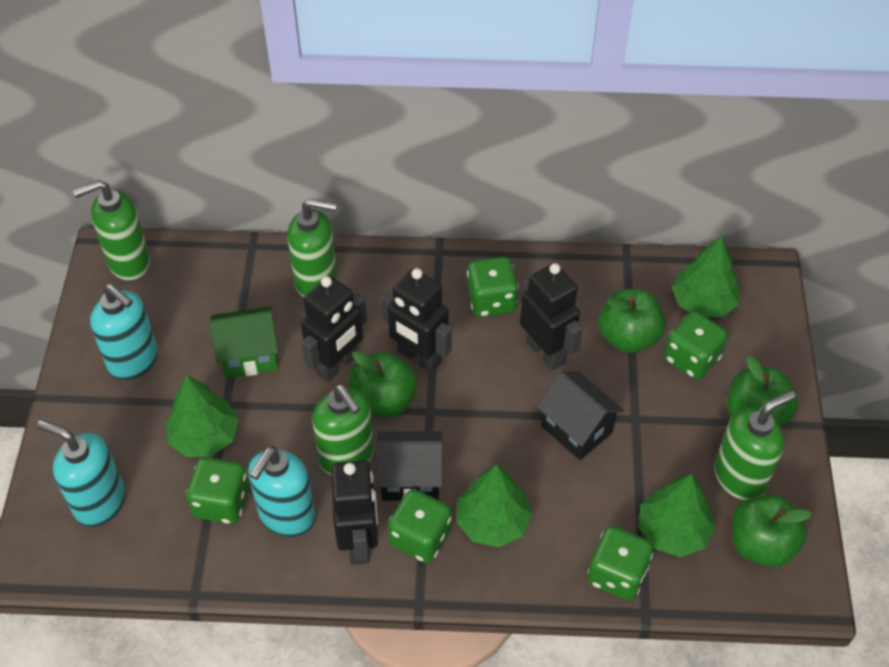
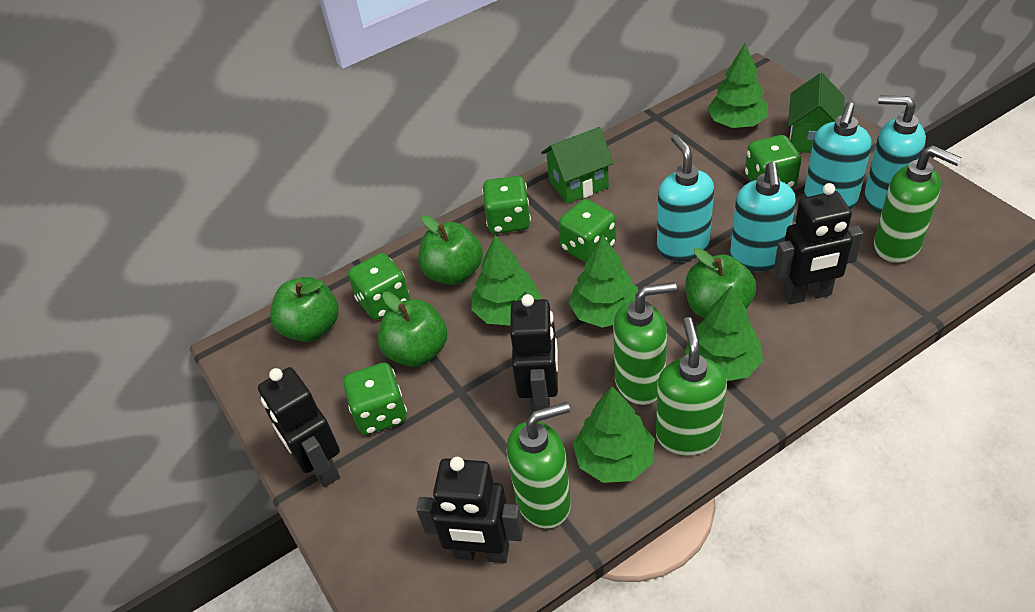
black house: [376,431,443,501] [536,371,624,460] = 2 -> none = 0
green house: [210,306,278,379] = 1 -> [541,127,614,204] [788,73,845,153] = 2
green tree: [166,375,239,457] [456,464,532,547] [639,474,716,557] [672,236,739,317] = 4 -> [471,235,541,325] [569,235,638,328] [573,387,655,483] [685,286,763,381] [707,43,768,128] = 5
turquoise soap dispenser: [37,420,126,527] [90,284,158,381] [248,446,315,537] = 3 -> [657,134,714,261] [730,162,796,271] [804,102,871,209] [864,95,926,214] = 4

